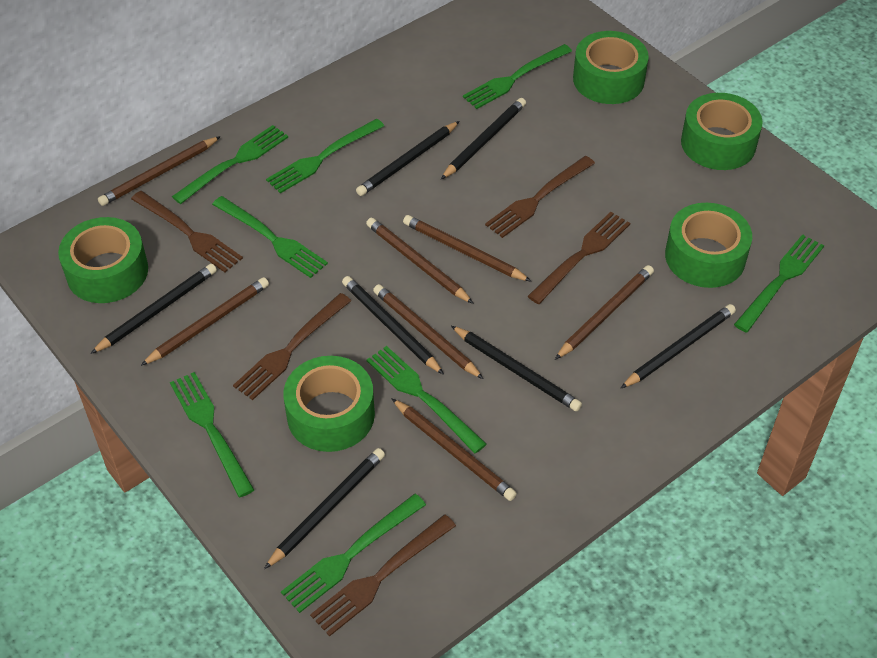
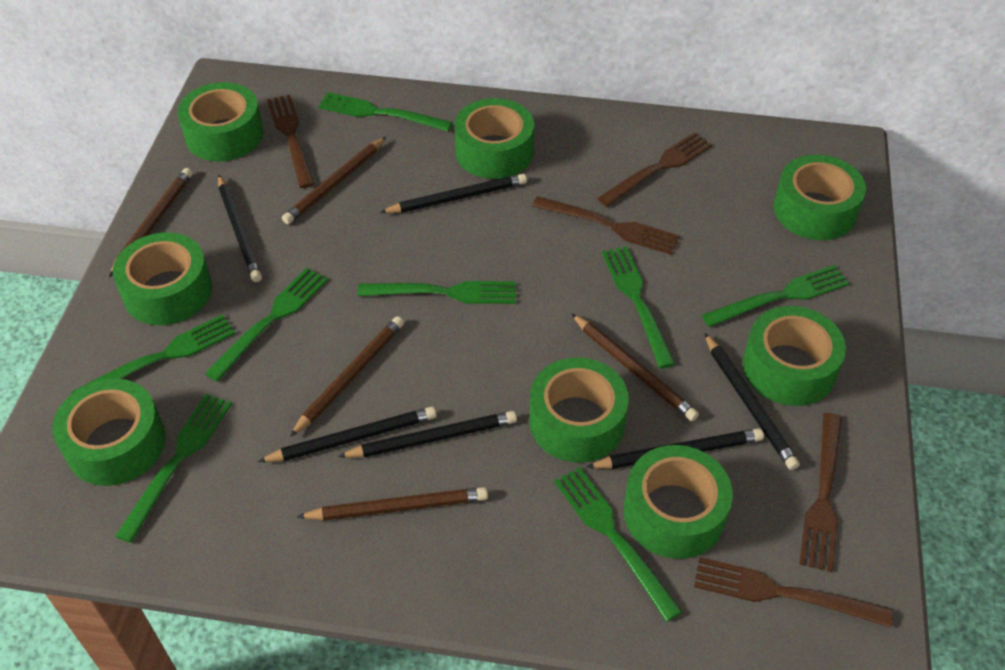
black pencil: [90,264,217,354] [264,448,385,569] [342,276,444,375] [356,121,460,196] [441,98,526,179] [451,326,582,411] [620,304,736,389] = 7 -> [218,175,262,282] [258,406,437,462] [338,411,517,458] [380,174,527,213] [587,428,764,469] [704,333,800,470] = 6
brown pencil: [98,136,221,206] [140,277,269,366] [366,218,474,304] [373,284,483,379] [391,398,517,501] [403,215,532,282] [555,265,654,360] = 7 -> [109,168,193,277] [282,137,386,224] [290,316,404,437] [297,487,488,521] [571,314,699,421] = 5
green tape: [58,217,148,303] [283,356,375,452] [573,31,649,104] [665,203,752,288] [681,93,763,170] = 5 -> [53,379,166,486] [113,232,212,325] [178,82,264,161] [454,98,534,179] [529,357,629,463] [623,445,733,559] [743,306,846,406] [774,155,866,240] = 8

